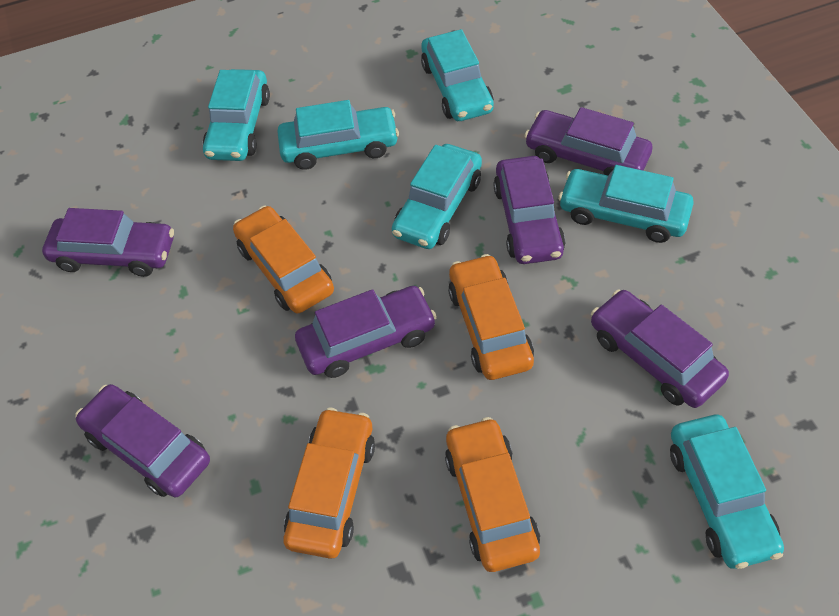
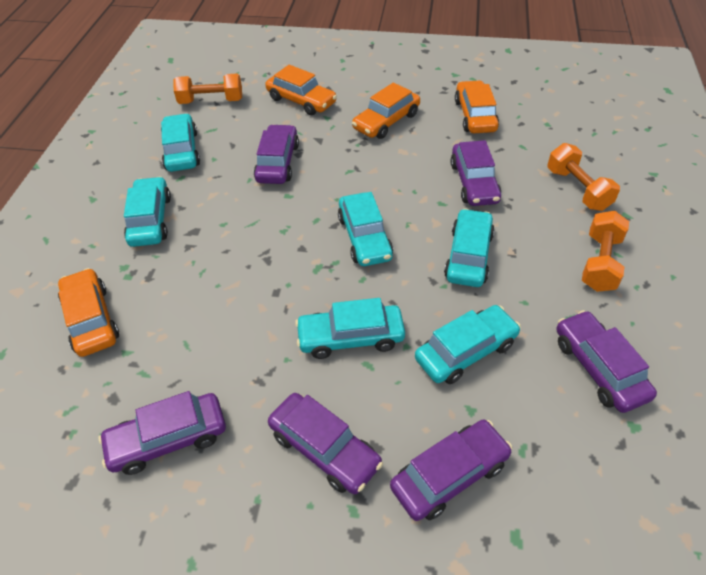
orange dumbbell: none = 0 -> [173,74,242,104] [547,143,620,211] [582,211,629,292] = 3

